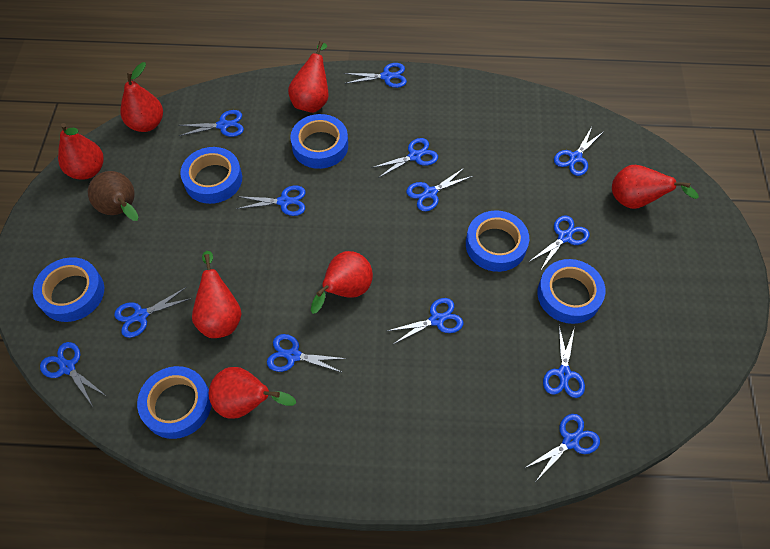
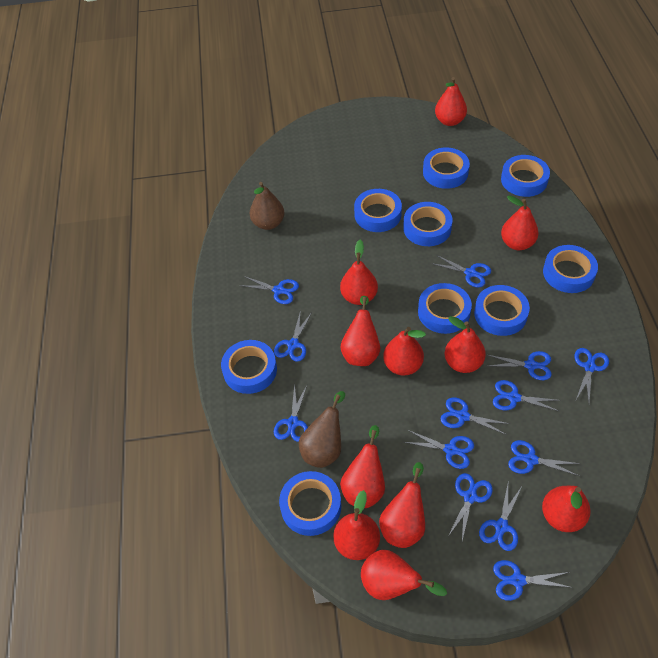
blue tape: [33,257,104,322] [137,366,211,439] [180,147,242,204] [290,114,348,169] [466,210,529,272] [537,259,606,324] = 6 -> [221,340,277,394] [279,471,341,536] [354,189,402,232] [403,202,452,246] [418,283,472,334] [423,148,470,189] [474,285,530,336] [501,155,550,197] [543,245,598,293] = 9
brown pear: [88,171,138,221] = 1 -> [250,182,285,230] [299,391,345,468] = 2
red pear: [58,123,104,180] [120,62,163,132] [192,251,241,338] [209,367,296,419] [288,41,329,113] [311,251,373,314] [612,165,699,209] = 7 -> [333,490,380,560] [340,240,378,305] [340,296,380,366] [340,425,385,508] [361,550,447,600] [379,462,425,548] [383,327,426,376] [435,77,467,126] [445,316,486,373] [501,195,539,250] [542,486,591,532] = 11

